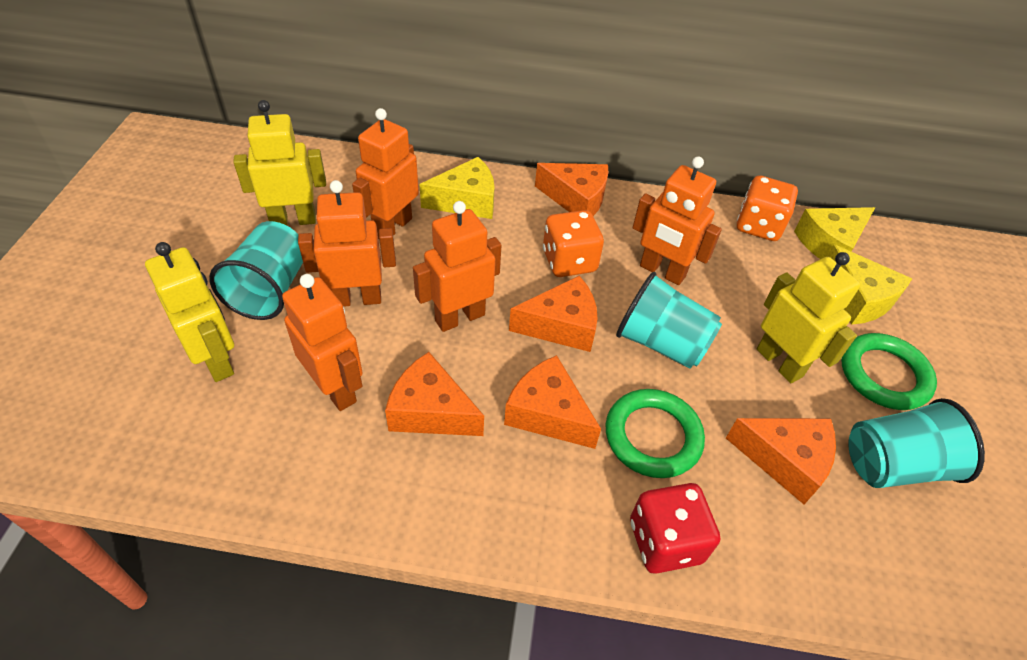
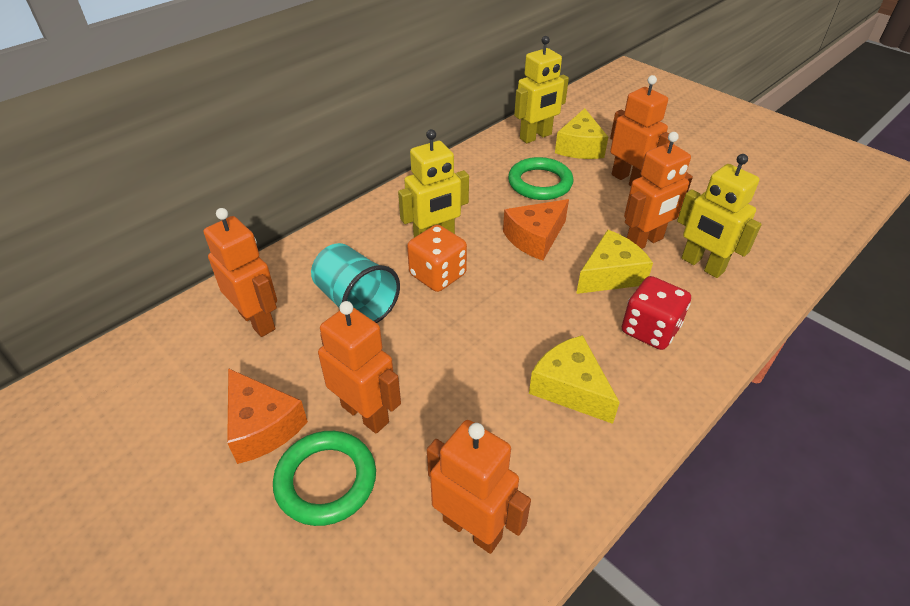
orange cheese: [385,352,484,436] [504,355,601,449] [509,276,598,352] [535,163,609,216] [726,418,836,504] = 5 -> [227,368,308,464] [503,199,569,261] = 2
orange dice: [543,210,604,277] [737,175,798,241] = 2 -> [407,225,467,292] = 1
turquoise cup: [209,221,303,320] [616,272,722,369] [848,398,985,488] = 3 -> [311,243,400,323] = 1

